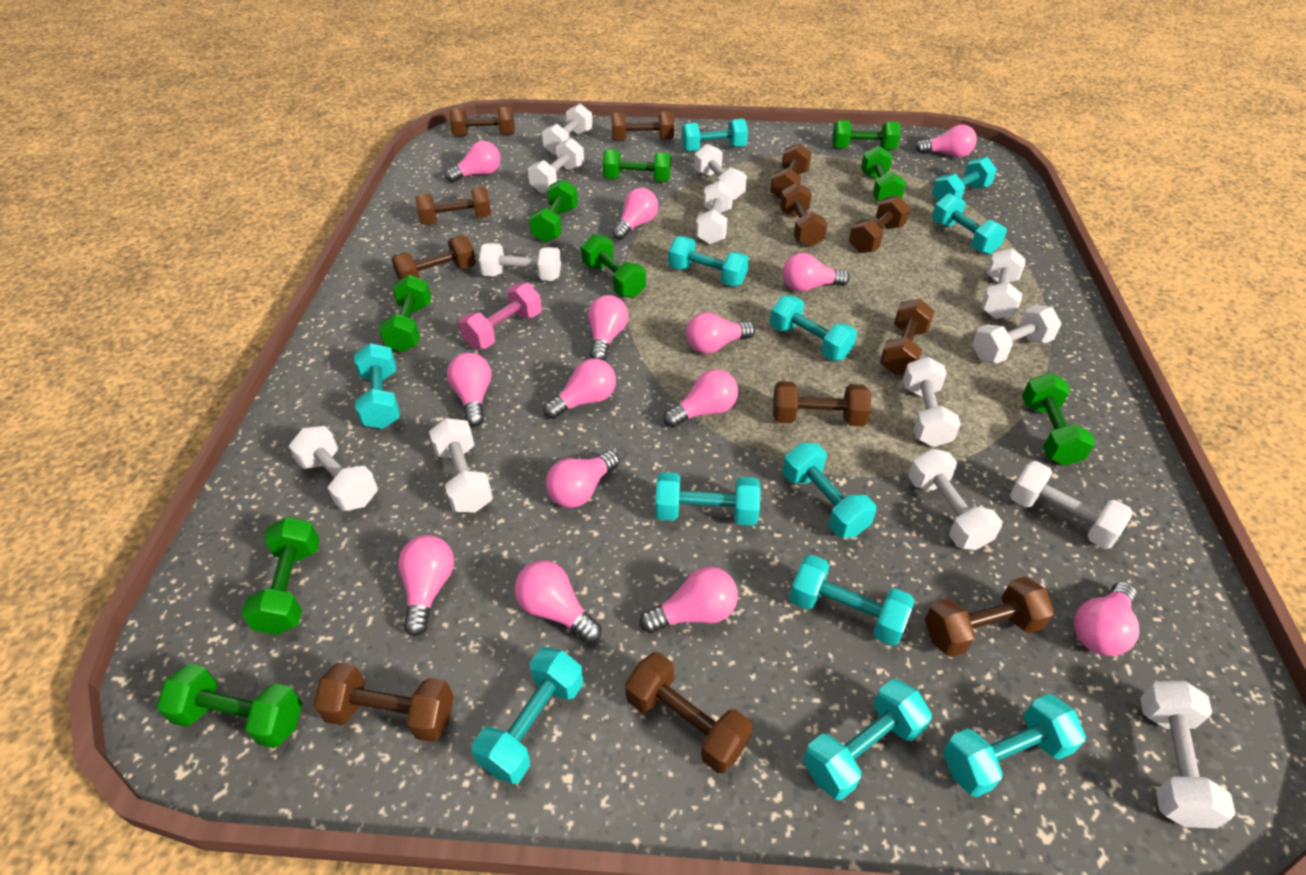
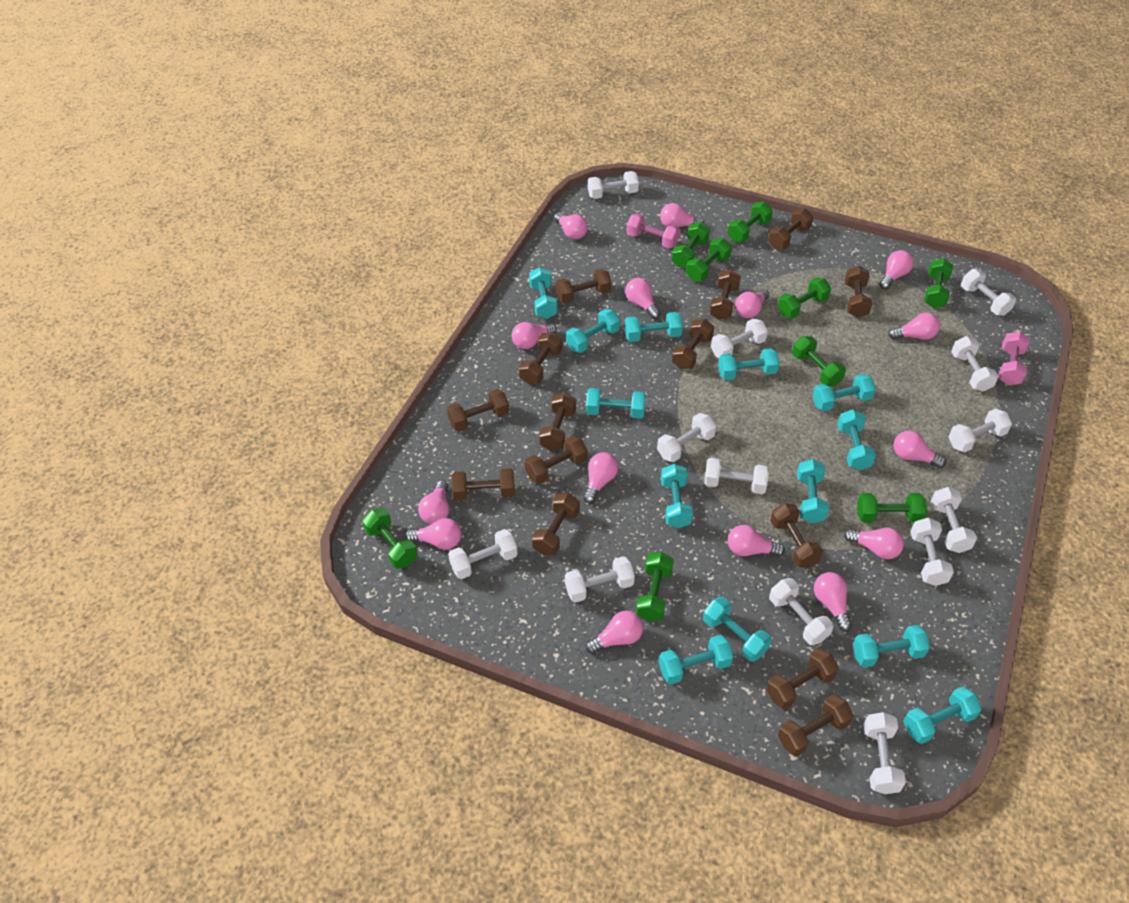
brown dumbbell: [313,662,454,742] [391,235,476,280] [415,187,491,225] [450,107,515,137] [612,112,674,141] [625,652,752,773] [770,143,812,199] [773,381,871,426] [780,183,828,247] [848,195,910,253] [880,299,935,375] [925,577,1054,657] = 12 -> [447,389,509,431] [452,468,515,501] [519,332,562,384] [525,436,588,484] [532,493,580,555] [539,392,576,451] [556,269,612,303] [672,319,714,369] [709,269,741,320] [766,648,839,709] [768,208,813,249] [770,503,823,568] [778,694,853,757] [845,266,872,318] = 14
pink dumbbell: [459,282,542,349] = 1 -> [626,214,680,249] [998,332,1030,386] = 2
pink light bulb: [398,535,454,636] [445,141,501,182] [447,352,492,427] [514,561,601,643] [543,358,616,419] [546,450,619,508] [588,295,629,360] [612,188,658,240] [639,567,738,633] [663,369,738,428] [686,312,755,354] [782,253,850,292] [915,124,977,158] [1074,582,1139,656] = 14 -> [405,518,462,550] [418,480,449,524] [512,322,556,349] [554,213,588,239] [583,452,618,503] [585,611,643,654] [625,278,661,319] [660,203,704,227] [728,525,785,557] [735,289,769,318] [814,572,852,631] [844,528,904,559] [879,250,913,289] [888,313,940,340] [894,431,946,468] = 15
turquoise dumbbell: [354,343,400,429] [472,647,584,784] [655,472,761,526] [668,236,749,287] [682,119,748,152] [770,295,857,361] [782,443,876,538] [789,555,915,646] [803,679,932,800] [932,157,997,201] [932,193,1007,255] [943,694,1086,798] = 12 -> [529,267,558,319] [566,309,620,353] [586,388,646,419] [625,312,683,342] [659,635,734,685] [661,464,693,528] [703,597,772,662] [718,348,779,380] [797,459,829,524] [812,374,876,411] [837,409,876,470] [853,625,930,668] [903,686,982,744] = 13

